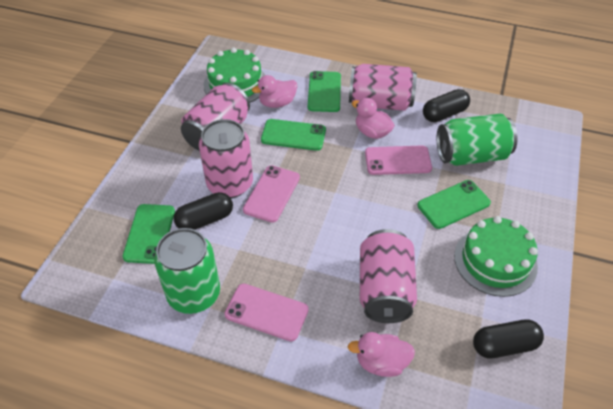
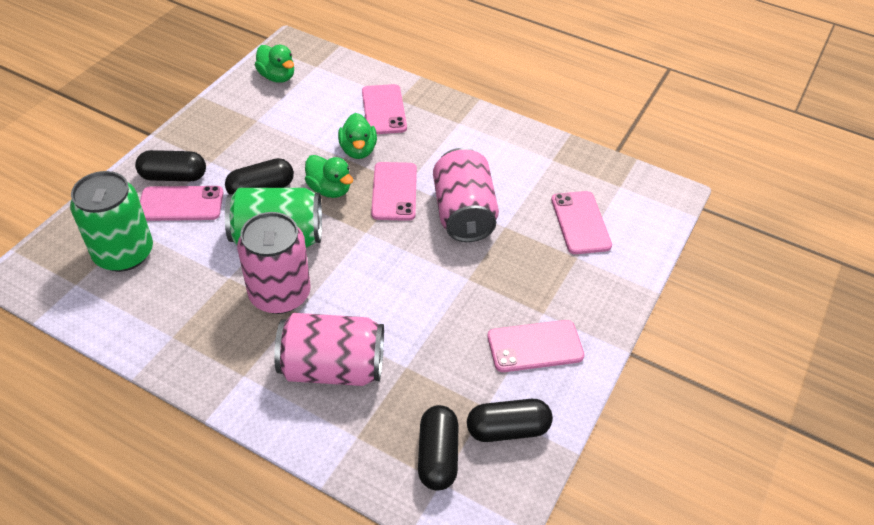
black capsule: [174,192,233,230] [423,89,470,122] [473,319,544,358] = 3 -> [135,150,206,181] [225,158,294,195] [418,405,458,491] [467,399,553,442] = 4
green cake: [203,48,265,102] [454,216,538,297] = 2 -> none = 0
green duck: none = 0 -> [255,45,294,83] [305,155,353,198] [338,113,377,159] = 3
green phone: [123,204,175,264] [261,119,326,151] [308,71,341,112] [417,180,491,229] = 4 -> none = 0
pink can: [181,83,250,151] [199,119,253,198] [349,64,417,111] [360,229,417,323] = 4 -> [237,212,311,314] [274,313,384,386] [433,148,499,242] = 3
pink duck: [252,75,297,108] [348,332,415,377] [352,98,395,139] = 3 -> none = 0
pink phone: [224,284,309,341] [243,165,300,223] [365,146,432,175] = 3 -> [140,186,223,221] [362,84,407,134] [371,162,417,221] [487,320,585,372] [551,191,612,254] = 5

